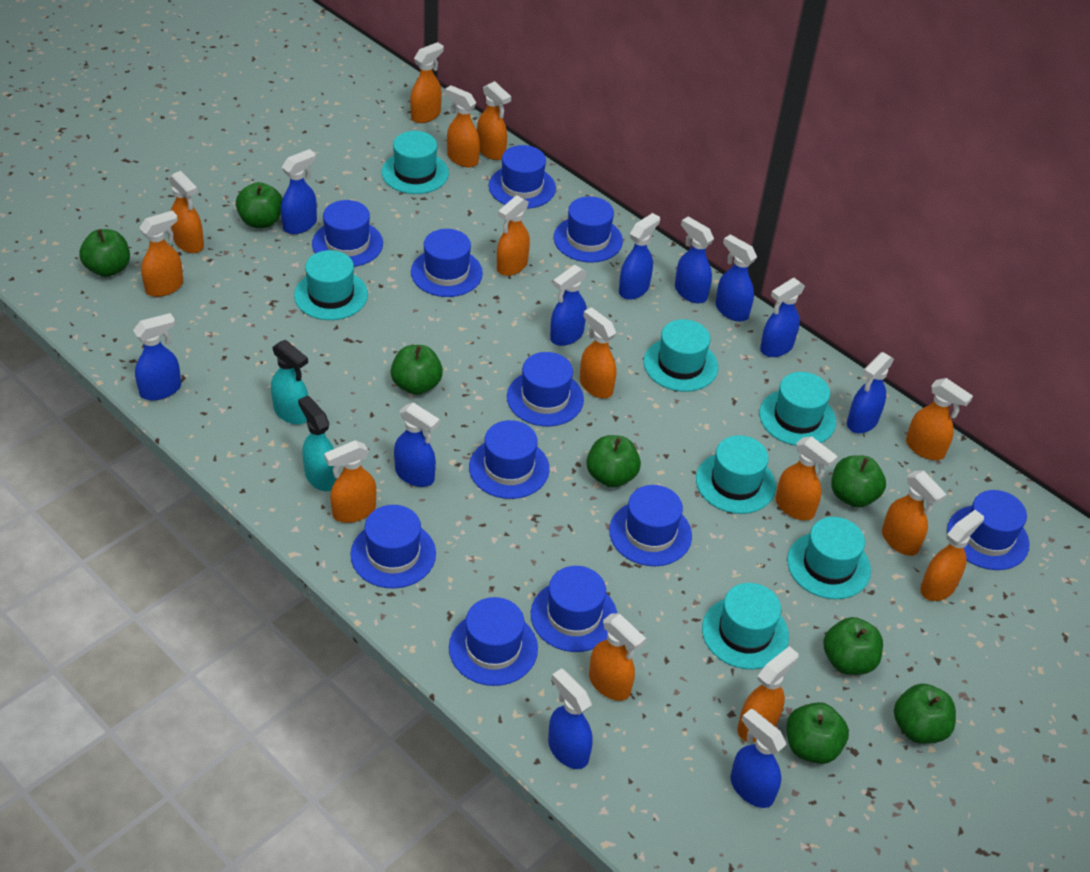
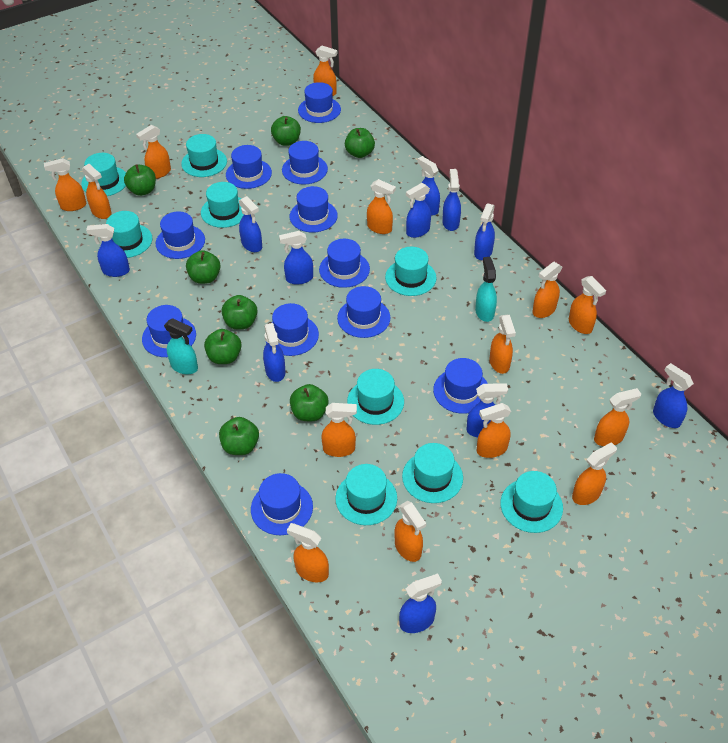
turquoise hat: [294,250,368,320] [381,131,449,194] [644,319,718,392] [696,435,776,514] [702,583,789,669] [759,372,836,446] [787,517,871,599] = 7 -> [81,153,126,196] [106,211,152,258] [181,134,227,177] [201,182,243,228] [335,464,397,525] [347,369,404,425] [385,247,436,296] [402,443,463,503] [500,471,563,533] = 9

